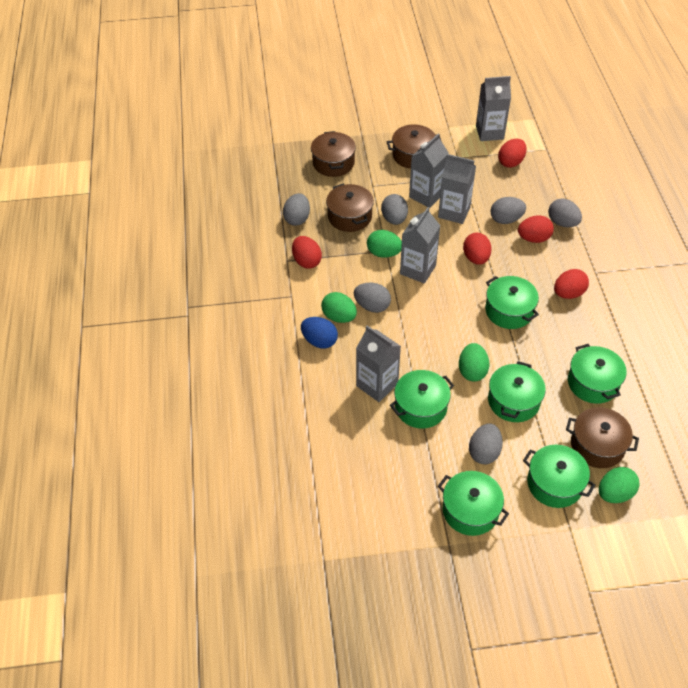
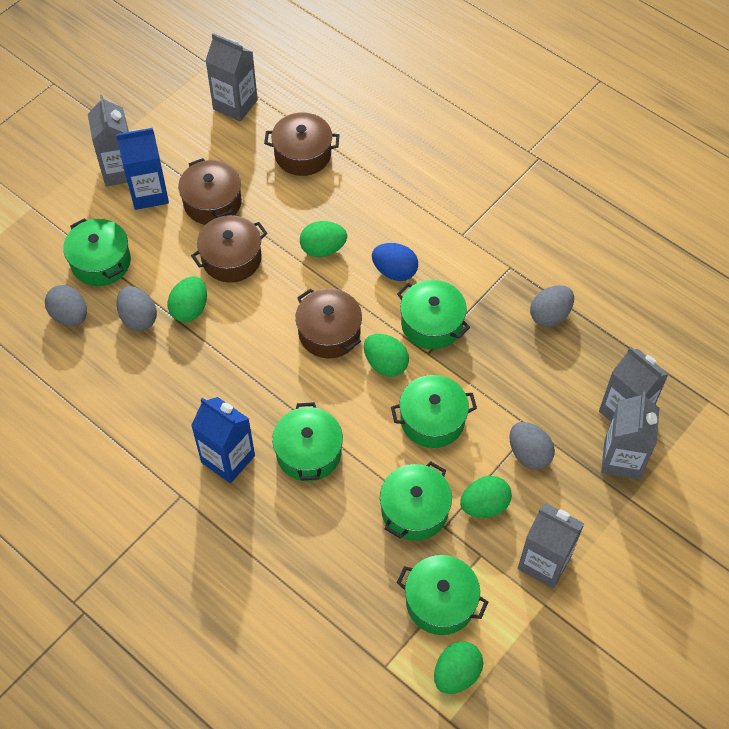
blue carton: none = 0 -> [116,128,169,210] [191,397,255,483] = 2
green egg: [321,292,357,323] [367,230,402,258] [459,343,489,381] [599,467,640,503] = 4 -> [167,276,207,322] [300,221,347,257] [364,334,409,377] [434,642,483,694] [460,476,512,518] = 5
grey egg: [283,193,310,226] [354,283,391,313] [381,194,408,225] [469,423,503,464] [490,197,526,224] [548,198,582,227] = 6 -> [45,285,87,326] [116,286,157,331] [509,422,555,470] [530,285,574,327] = 4
red egg: [292,236,322,268] [463,233,491,265] [498,139,527,168] [518,215,554,243] [554,269,589,299] = 5 -> none = 0

